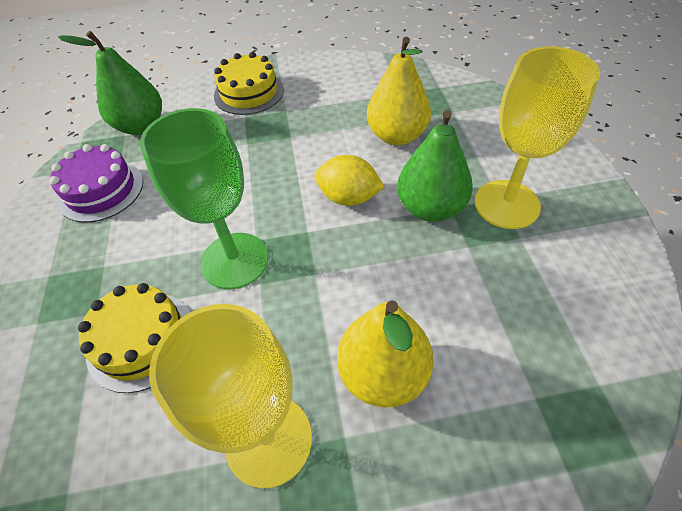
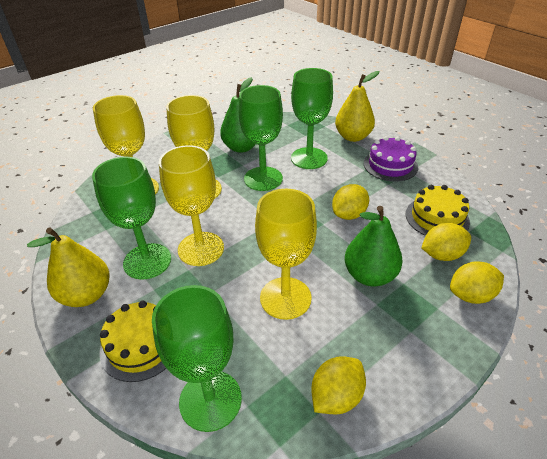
green goblet: [140,108,268,289] = 1 -> [92,157,171,280] [152,285,242,432] [238,85,283,191] [291,68,333,169] = 4
yellow goblet: [149,304,312,489] [474,47,600,229] = 2 -> [93,95,159,195] [159,145,224,266] [166,95,222,199] [255,189,317,320] = 4
yellow lemon: [314,155,385,206] = 1 -> [311,356,366,414] [332,184,369,220] [422,223,471,261] [450,261,504,304] = 4

